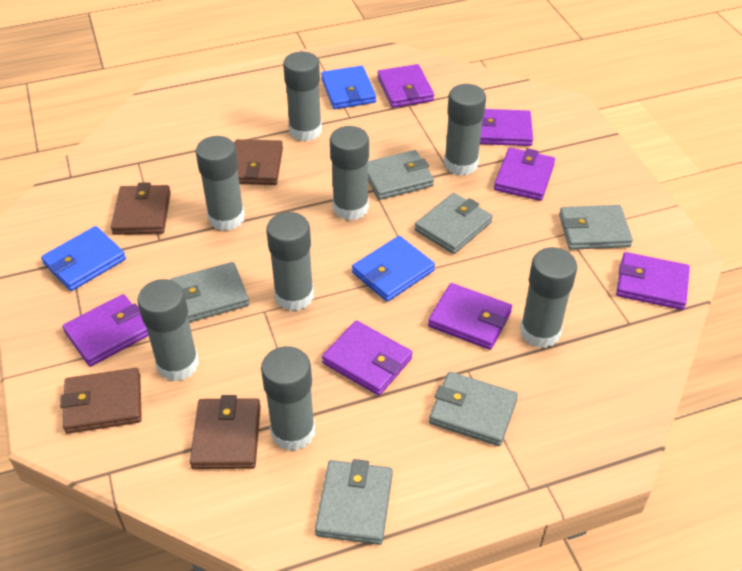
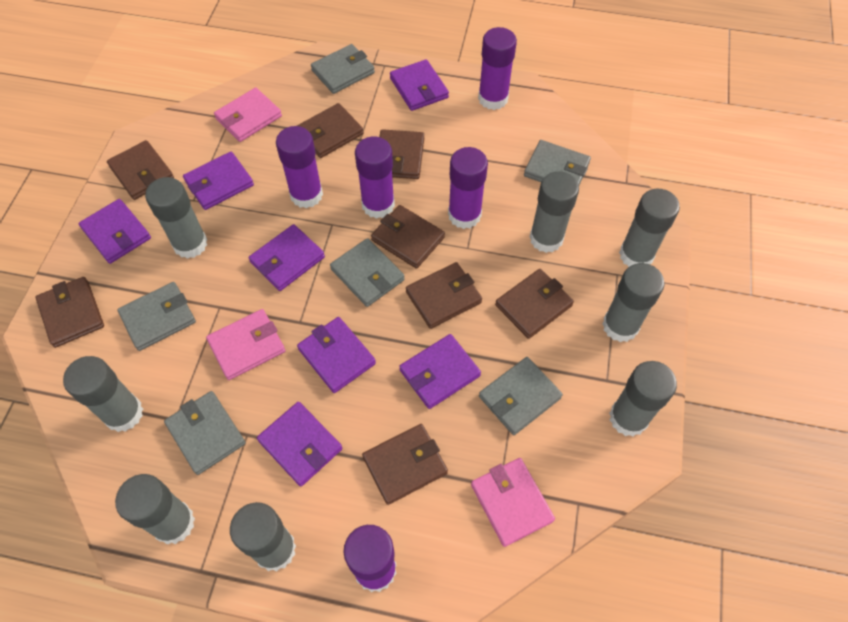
blue wallet: [41,226,126,291] [321,66,376,109] [352,236,435,302] = 3 -> none = 0
brown wallet: [60,368,142,434] [111,182,171,235] [190,395,261,469] [235,139,283,185] = 4 -> [35,277,104,348] [107,140,174,200] [297,103,364,158] [362,424,448,505] [371,205,445,269] [379,129,424,179] [406,262,482,329] [495,269,574,339] = 8
pink wallet: none = 0 -> [206,309,286,380] [214,88,282,142] [471,458,555,547] = 3
purple glue stick: none = 0 -> [276,126,323,208] [343,525,396,592] [355,136,395,219] [448,147,488,229] [478,27,517,110] = 5

